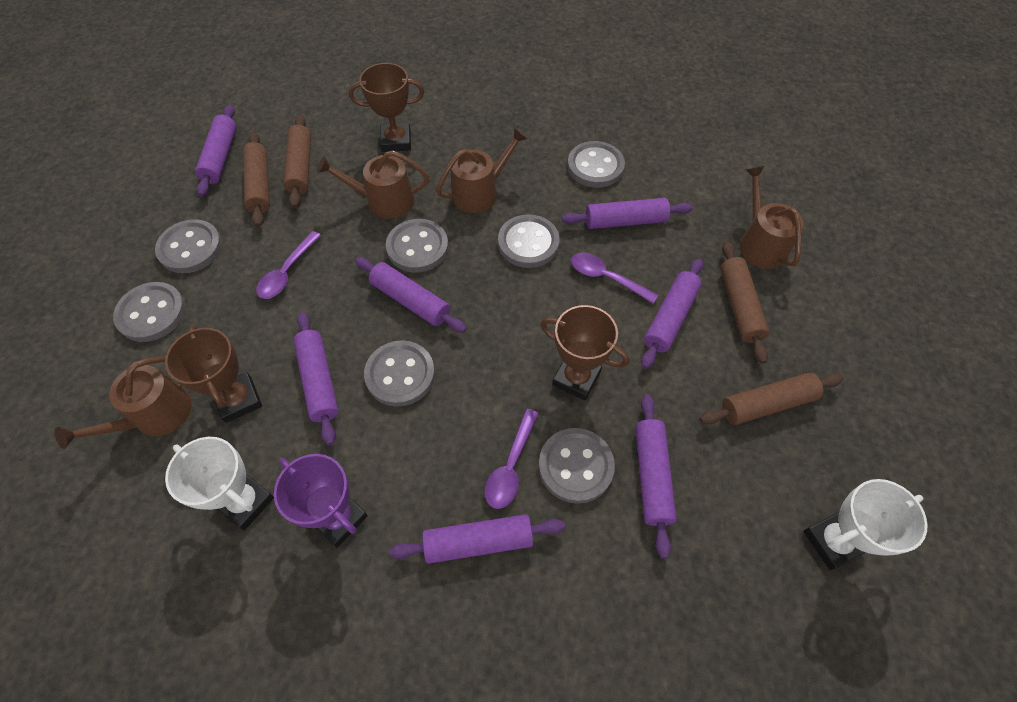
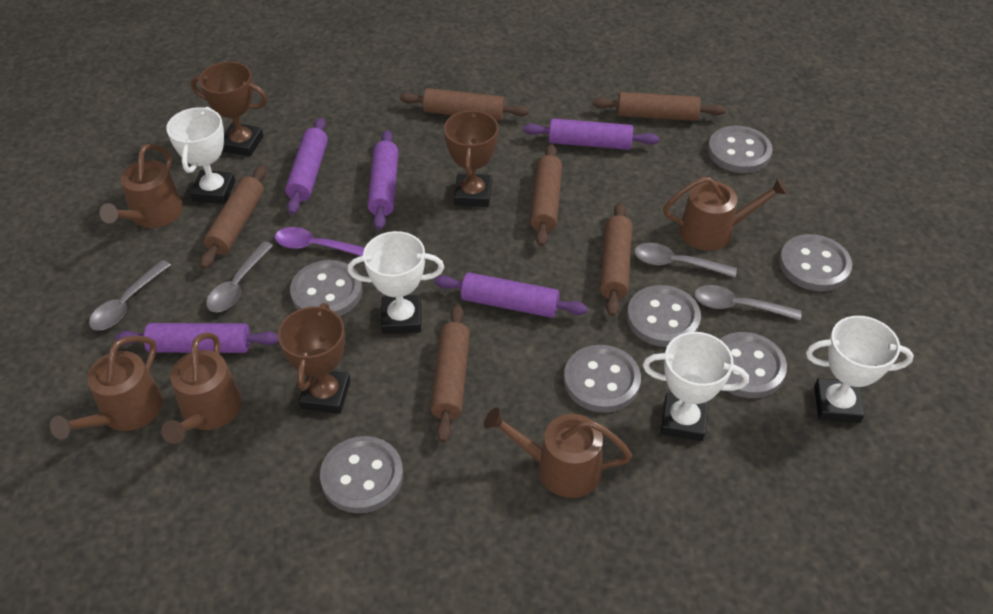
brown rolling pin: [243,132,270,227] [283,115,311,208] [699,373,844,425] [720,241,769,364] = 4 -> [200,165,266,269] [400,88,529,121] [431,304,470,443] [530,144,562,247] [593,92,726,121] [600,202,632,317] = 6
brown watering can: [55,356,192,449] [317,151,429,218] [436,127,528,213] [739,166,803,269] = 4 -> [50,336,163,439] [100,144,183,228] [161,333,242,444] [484,407,632,498] [663,176,788,251] = 5
grey spoon: none = 0 -> [89,260,171,331] [206,241,274,312] [634,243,737,277] [694,285,802,320] = 4
purple rolling pin: [195,105,237,197] [293,312,339,445] [355,257,467,333] [389,514,565,564] [562,198,693,229] [635,394,677,559] [641,259,703,369] = 7 -> [115,323,279,353] [285,118,328,215] [368,130,398,230] [434,272,588,318] [523,118,659,150] = 5
purple spoon: [256,231,321,299] [484,409,539,509] [571,253,658,304] = 3 -> [275,227,365,256] = 1
purple trophy: [274,454,368,548] = 1 -> none = 0
white trophy: [165,437,274,530] [803,479,927,570] = 2 -> [166,107,235,204] [348,231,444,334] [643,332,749,441] [806,316,914,423] = 4

